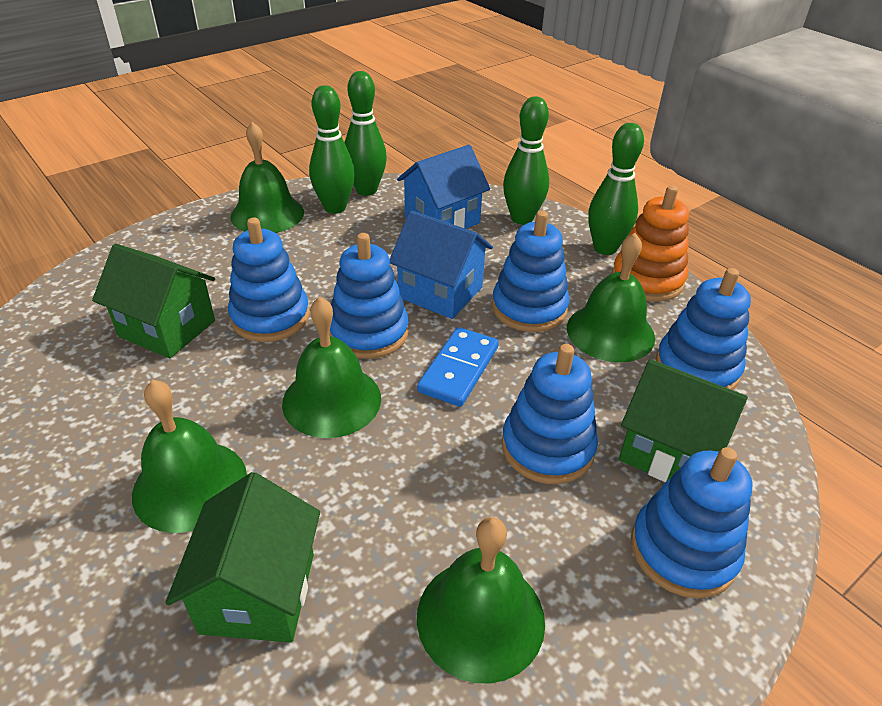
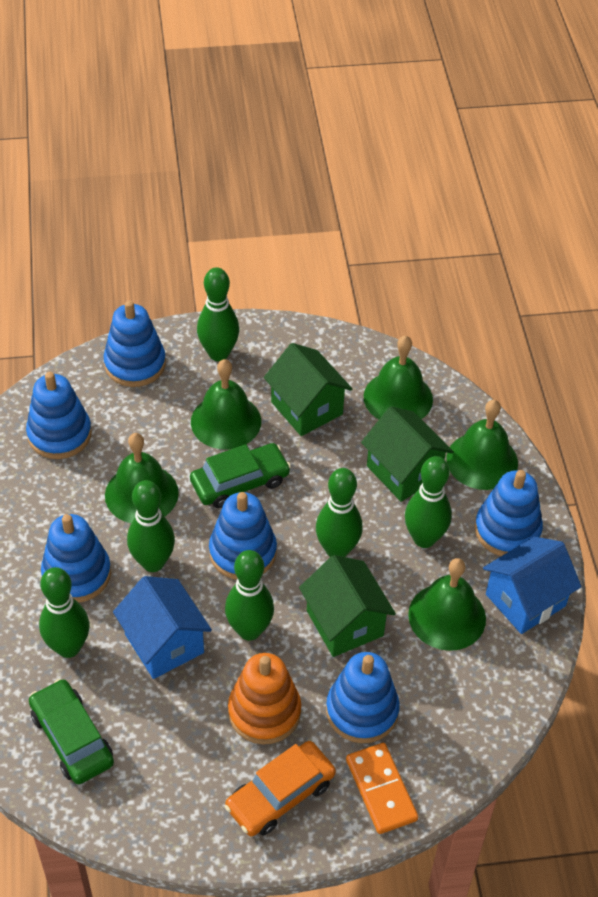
blue domino: [417,327,499,407] = 1 -> none = 0
green bowling pin: [309,85,355,213] [345,71,387,196] [503,96,549,225] [588,123,644,255] = 4 -> [39,567,89,658] [127,480,175,572] [197,267,239,361] [225,550,274,641] [316,468,363,557] [405,456,452,548] = 6
green car: none = 0 -> [29,679,114,784] [190,443,291,508] = 2
orange car: none = 0 -> [225,741,336,836] = 1
orange domino: none = 0 -> [346,743,418,834] = 1

